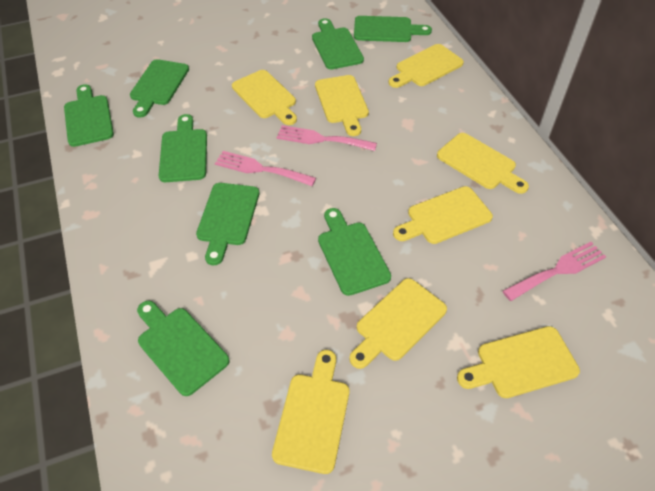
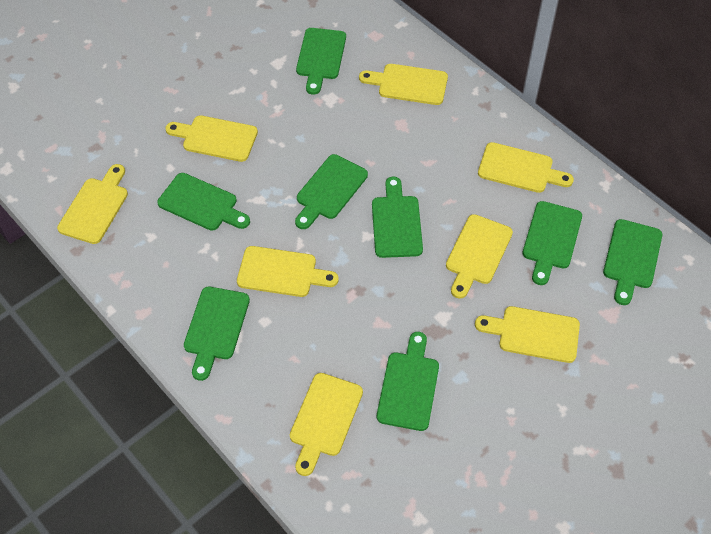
pink fork: [215,151,316,186] [277,125,377,151] [503,242,606,301] = 3 -> none = 0

